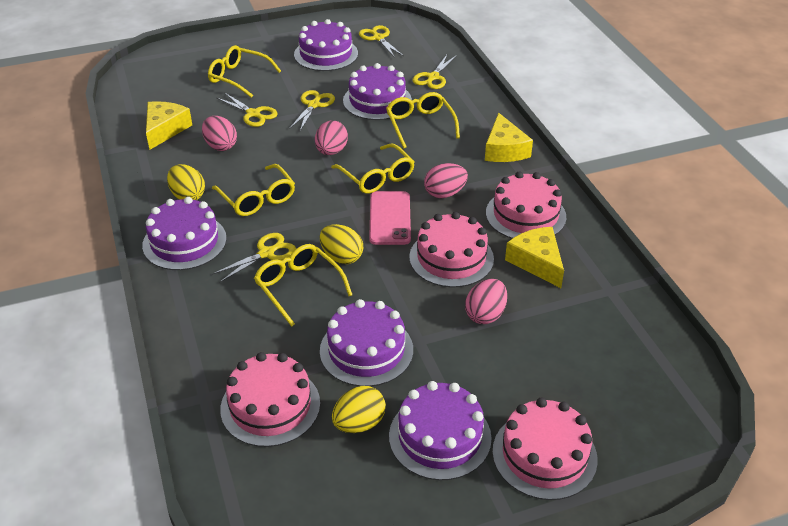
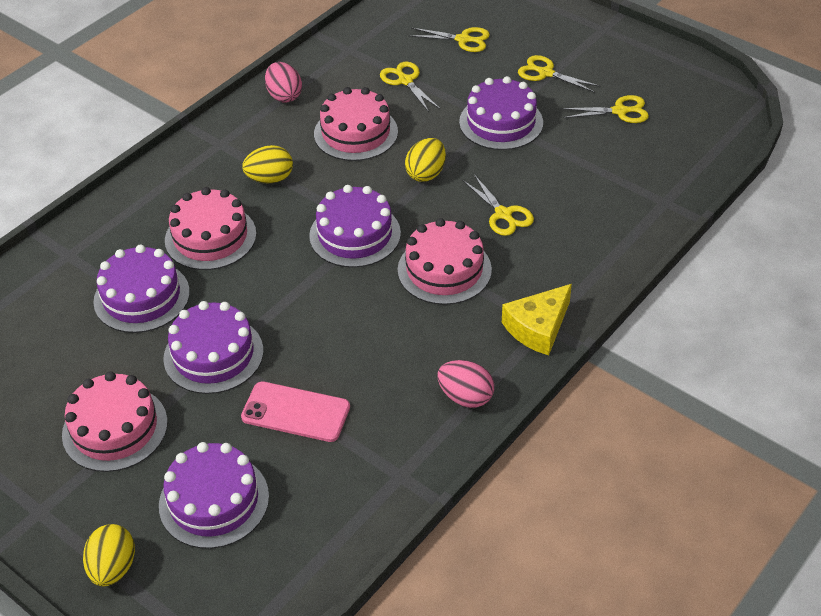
pink egg: [202,116,237,151] [315,121,348,155] [424,163,468,198] [465,279,507,324] = 4 -> [265,62,302,103] [437,360,494,408] = 2
yellow cheese: [146,101,192,150] [485,113,533,162] [505,227,564,288] = 3 -> [502,284,572,355] = 1
yellow glasses: [208,45,281,98] [212,164,295,216] [254,244,352,327] [331,143,415,194] [386,92,460,148] = 5 -> none = 0

